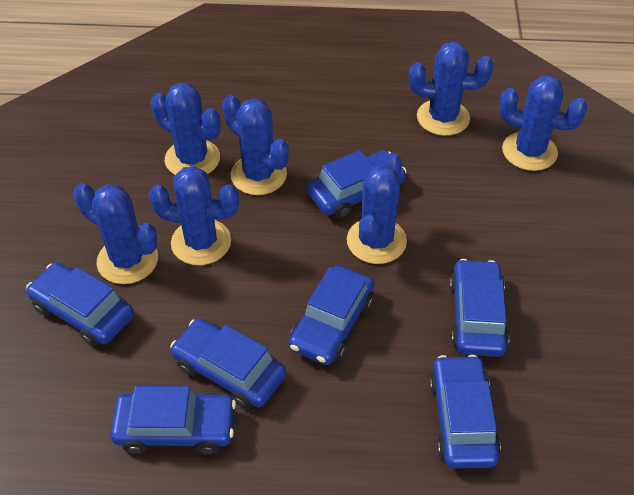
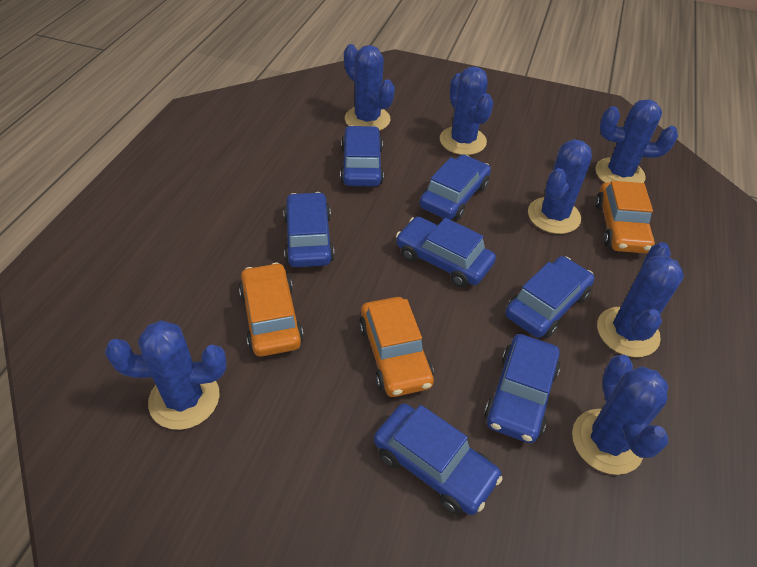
orange car: none = 0 -> [239,263,304,357] [359,297,434,397] [595,181,655,253] = 3

